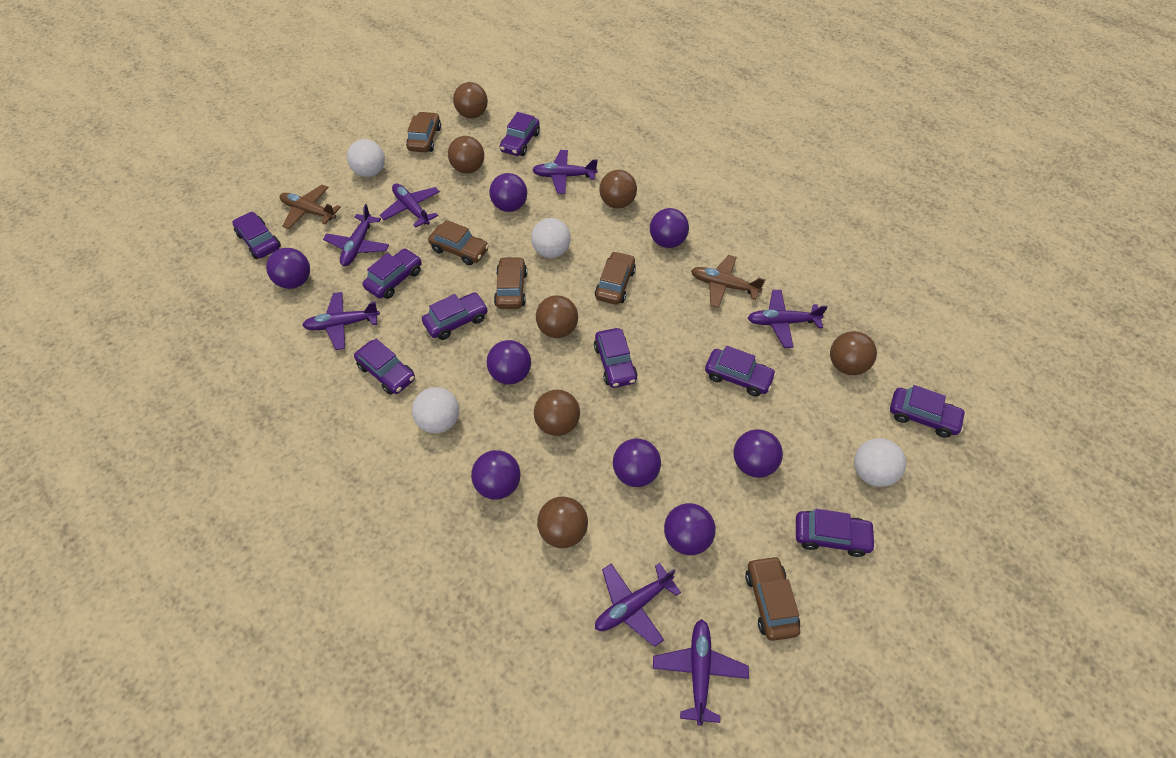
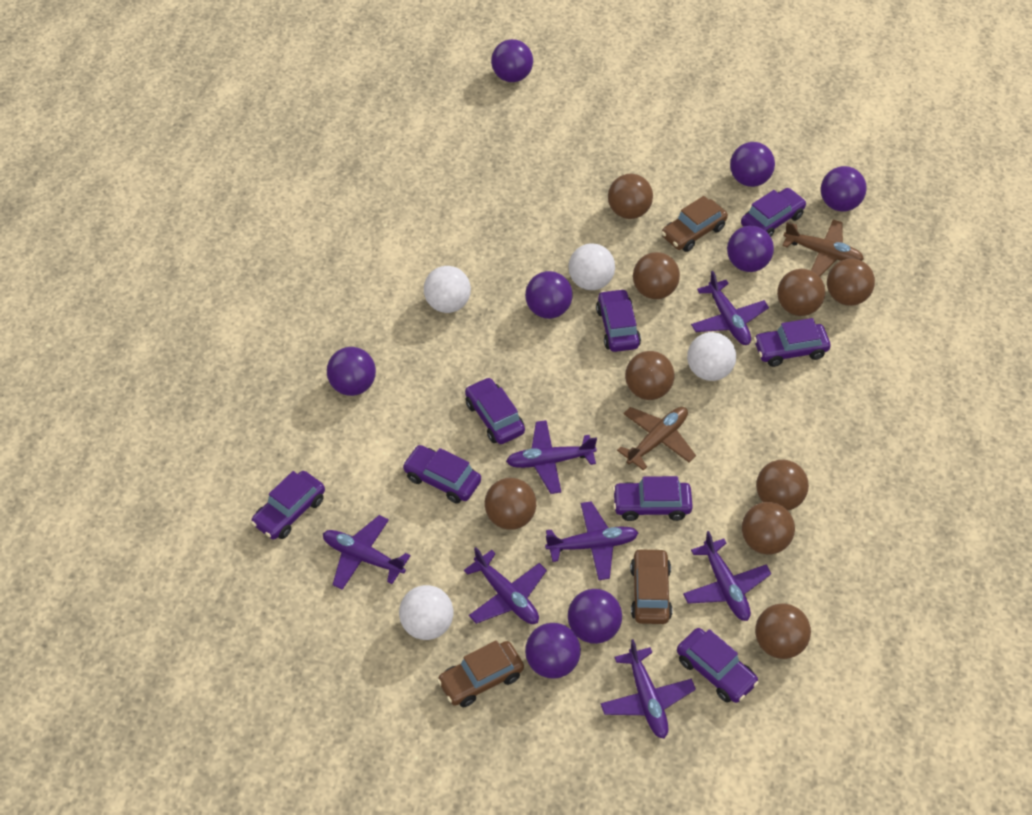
brown ball: [448,136,484,174] [453,82,488,119] [534,390,580,436] [536,295,578,338] [537,497,588,548] [600,170,637,209] [830,331,877,375] = 7 -> [485,478,536,530] [608,174,653,219] [625,351,674,400] [633,252,680,299] [742,502,795,555] [755,603,811,659] [756,460,809,510] [777,269,825,316] [827,259,875,306] = 9
brown car: [406,112,441,152] [428,220,489,265] [494,257,527,309] [595,251,636,305] [745,556,800,641] = 5 -> [437,640,524,707] [630,548,672,624] [661,196,728,252] = 3
purple car: [232,212,281,259] [354,339,415,395] [363,248,422,299] [422,292,488,340] [500,112,540,156] [594,328,637,388] [705,346,776,396] [796,509,876,557] [890,385,966,438] = 9 -> [251,471,325,539] [402,445,481,504] [465,377,525,444] [596,289,641,352] [612,476,693,521] [677,628,759,703] [741,188,807,237] [754,318,831,367] = 8

